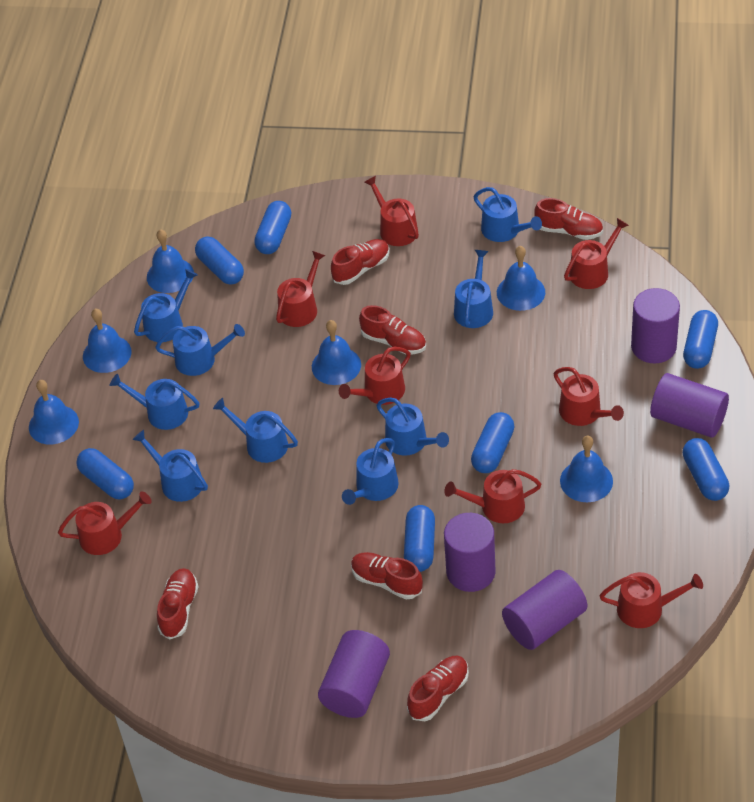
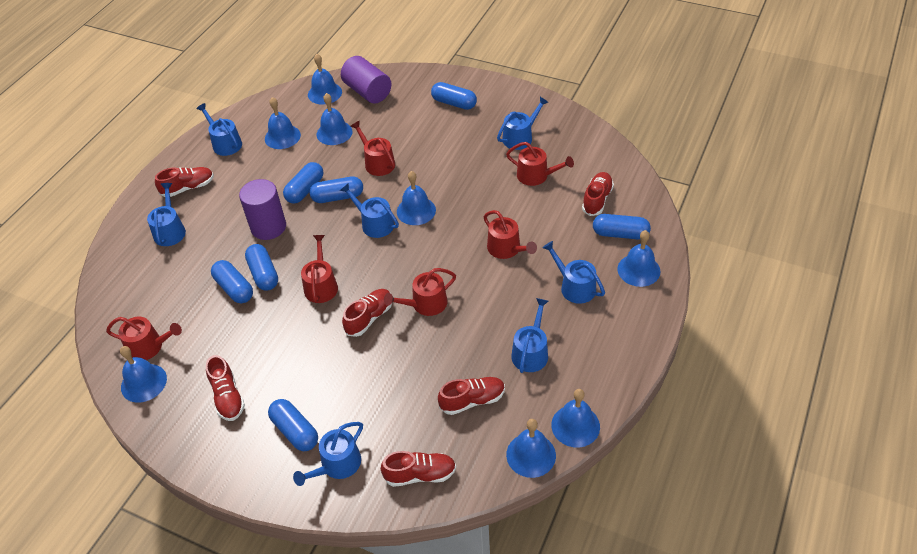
blue bell: [29,380,79,444] [83,309,132,373] [147,229,194,293] [312,320,361,385] [497,246,545,311] [560,435,613,502] = 6 -> [120,346,167,403] [265,97,301,149] [308,54,342,104] [317,93,352,145] [397,171,436,225] [506,419,556,478] [551,389,600,448] [617,230,660,287] = 8
blue watering can: [109,374,200,430] [132,430,208,502] [134,269,198,342] [155,324,245,376] [213,398,298,463] [342,438,399,505] [376,398,449,456] [454,250,493,328] [474,187,542,242] = 9 -> [147,183,186,246] [196,103,242,156] [293,422,363,486] [340,184,399,238] [497,97,548,150] [511,298,548,373] [543,241,605,304] = 7
purple cylinder: [318,630,390,718] [444,513,496,592] [502,570,587,650] [631,288,680,363] [650,373,729,438] = 5 -> [239,179,286,240] [341,56,391,104] = 2
red watering can: [58,492,152,555] [276,251,326,327] [339,347,411,405] [364,176,419,246] [444,469,541,523] [554,367,624,426] [564,218,629,289] [599,572,703,628] = 8 -> [106,317,182,360] [301,235,338,303] [351,121,395,176] [384,268,456,316] [484,210,537,259] [506,142,574,186] = 6

